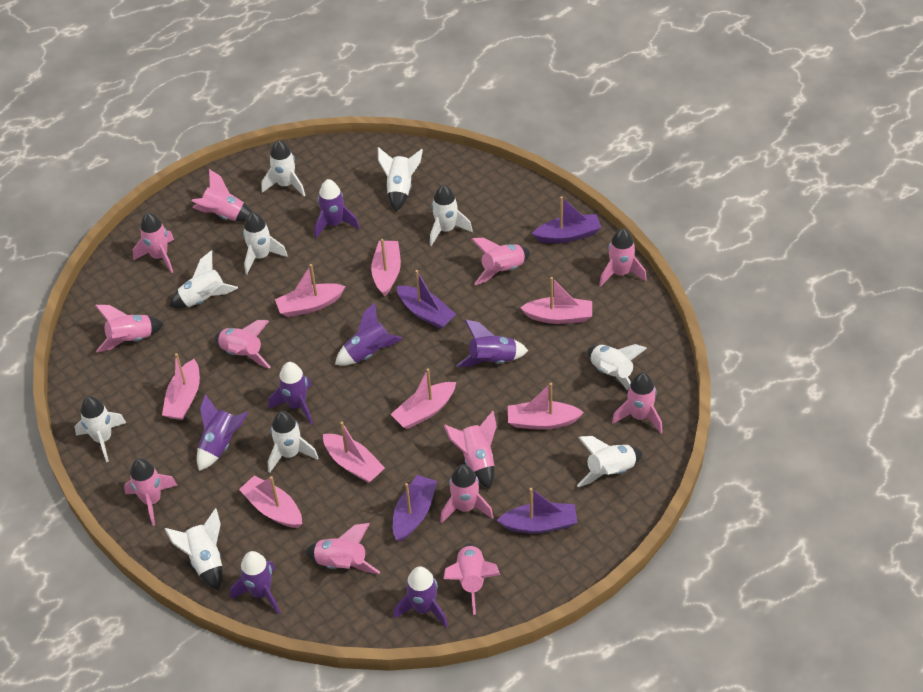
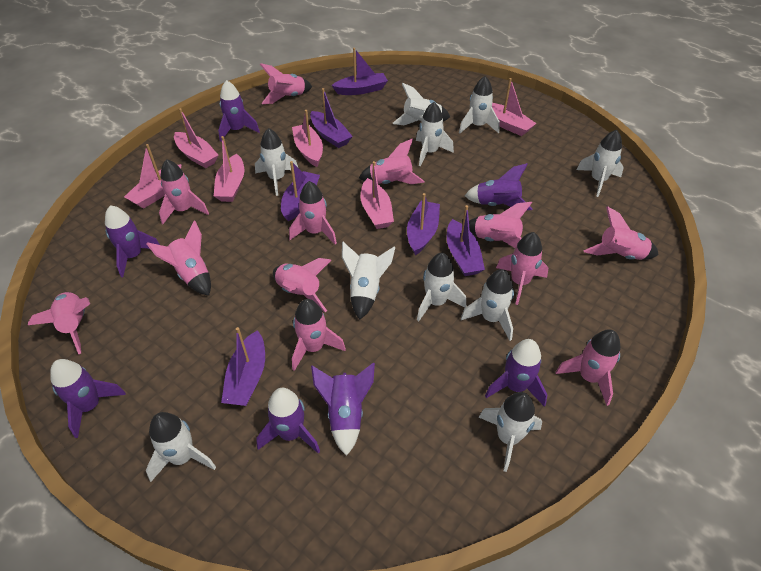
pink boat: [162,353,200,420] [239,475,302,528] [275,264,345,317] [323,422,385,483] [371,239,401,296] [390,368,456,429] [508,383,584,430] [520,277,592,324] = 8 -> [124,144,181,209] [174,108,218,168] [214,136,244,202] [292,110,323,167] [361,161,394,229] [492,78,537,136] = 6
purple boat: [393,475,437,542] [397,270,456,329] [497,488,577,534] [532,196,601,243] = 4 -> [221,327,265,406] [281,161,320,221] [310,88,353,148] [332,48,388,95] [407,193,440,255] [447,205,485,276] = 6

